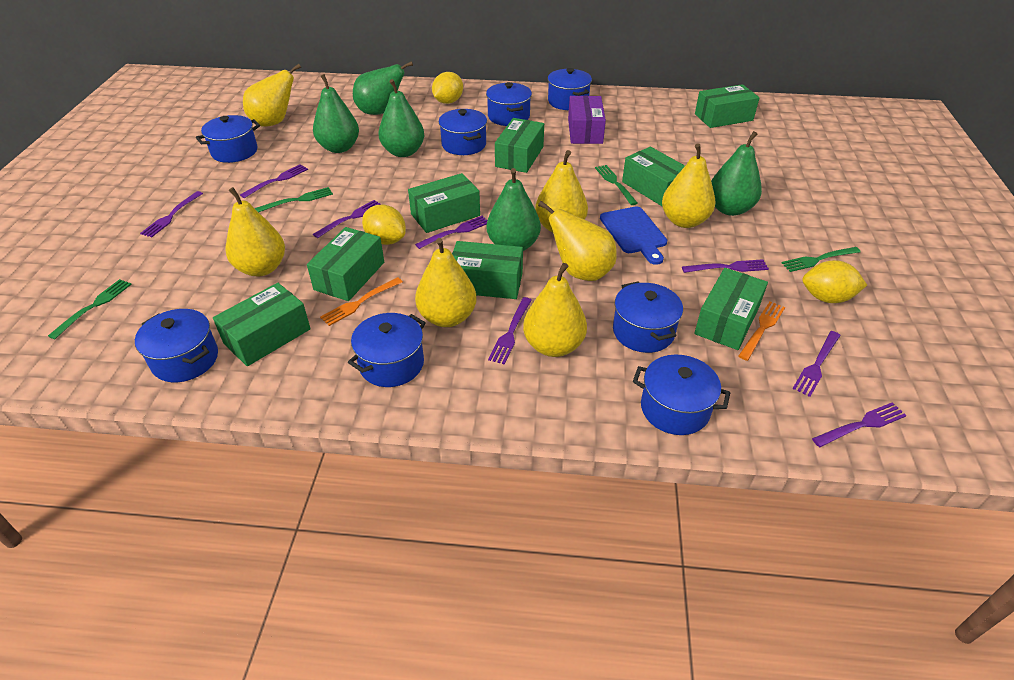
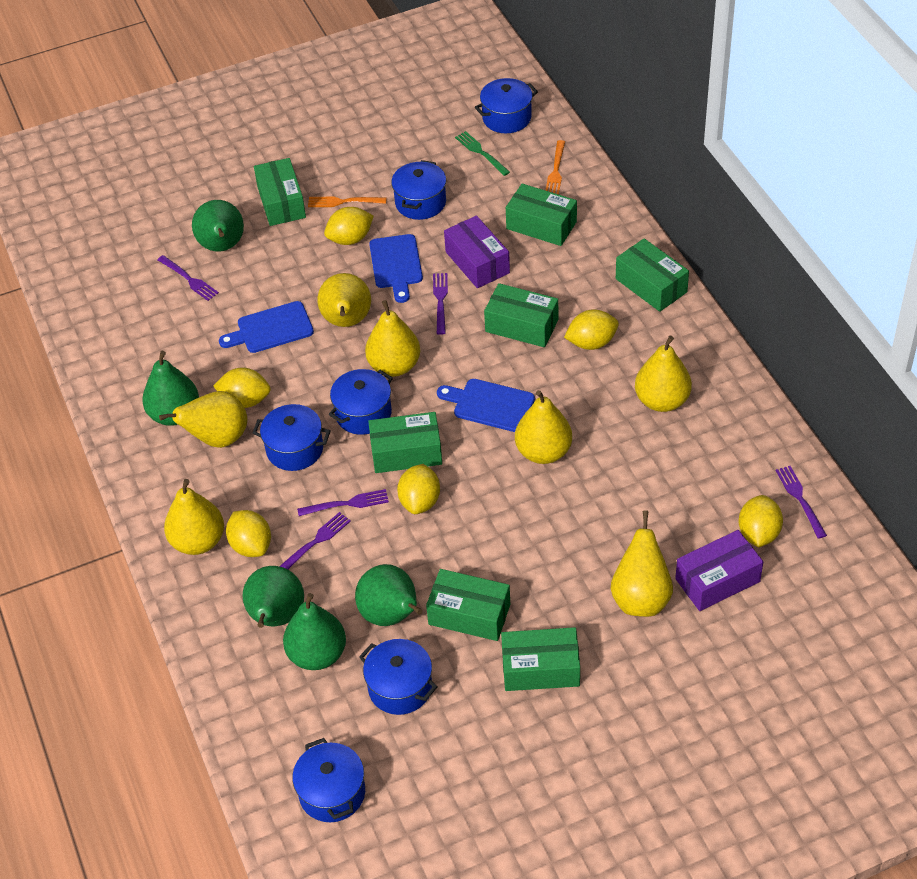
blue cutting board: [600,206,667,265] = 1 -> [219,301,314,353] [369,234,423,303] [437,379,535,432] = 3
blue pot: [135,309,218,382] [196,115,260,163] [348,313,426,387] [439,109,487,155] [486,82,532,126] [548,68,592,110] [613,281,683,353] [633,354,730,435] = 8 -> [253,404,331,471] [292,738,365,822] [329,369,393,435] [359,639,437,715] [392,160,446,220] [475,78,538,133] = 6
green box: [213,283,311,366] [307,227,384,301] [408,173,480,233] [452,241,523,299] [495,118,544,173] [622,147,685,207] [694,268,768,350] [695,84,760,128] = 8 -> [254,158,306,226] [368,412,442,473] [426,569,510,641] [484,283,558,347] [501,627,580,691] [506,184,577,246] [616,238,689,312] = 7
green fork: [48,279,132,339] [254,187,333,213] [595,165,638,205] [782,247,861,272] = 4 -> [455,131,510,176] = 1
purple box: [568,96,606,144] = 1 -> [444,216,510,288] [675,530,763,611] = 2
purple fork: [140,191,203,237] [240,164,308,198] [313,200,382,238] [415,216,487,249] [488,297,532,364] [682,259,769,273] [793,331,841,397] [812,402,907,447] = 8 -> [157,255,219,301] [279,512,351,569] [297,489,389,516] [433,273,448,335] [776,466,827,539] = 5
yellow lemon: [362,205,406,245] [432,72,463,104] [802,260,867,303] = 3 -> [213,367,271,408] [226,510,271,557] [324,207,374,245] [397,464,440,514] [564,309,619,350] [739,495,783,547] = 6

